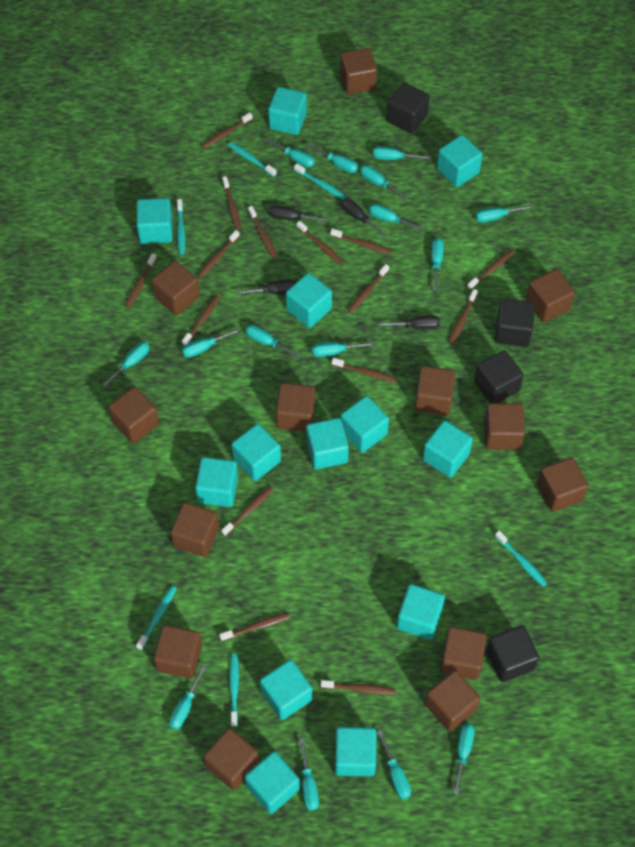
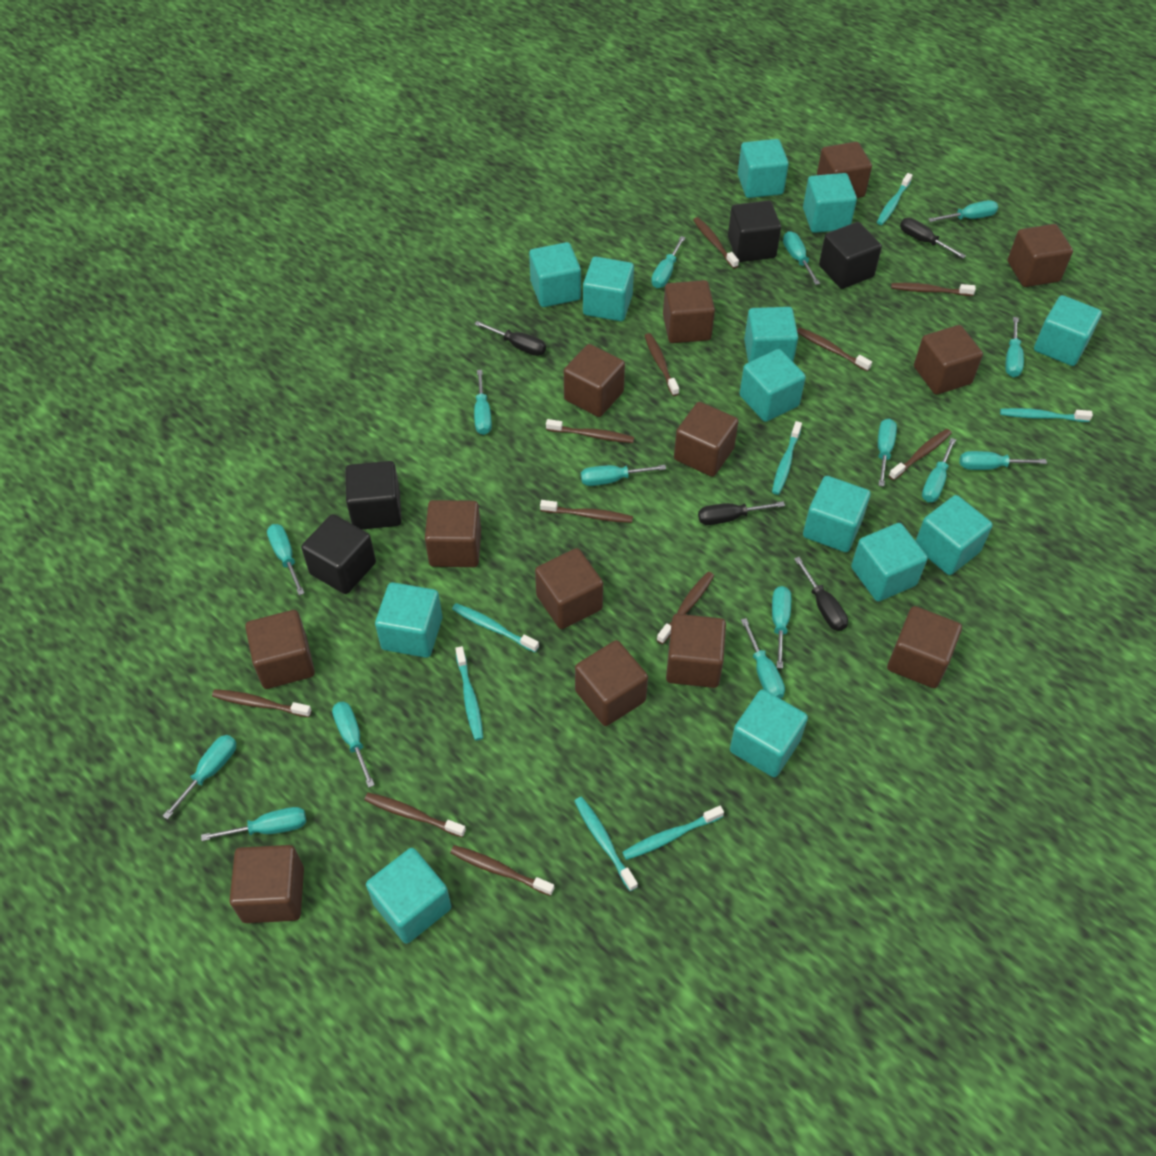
brown toothbrush: [125,253,157,308] [182,295,220,345] [197,230,240,278] [201,112,253,148] [219,612,290,641] [221,486,274,536] [222,176,242,230] [248,206,277,258] [296,221,344,265] [321,680,395,695] [330,228,391,254] [332,358,397,383] [347,264,389,313] [448,289,478,344] [467,250,514,290] = 15 -> [212,689,312,717] [364,793,466,837] [450,845,554,896] [540,500,633,523] [546,419,634,443] [645,333,679,396] [657,572,714,644] [693,217,739,269] [797,327,872,371] [889,429,952,481] [891,283,976,296] = 11
turquoise toothbrush: [136,586,177,650] [177,199,185,255] [228,142,277,177] [229,654,239,727] [294,163,346,199] [495,531,548,587] = 6 -> [452,603,539,652] [455,646,483,740] [574,797,638,891] [622,806,724,860] [772,421,802,495] [877,173,913,225] [1000,408,1093,422] = 7

